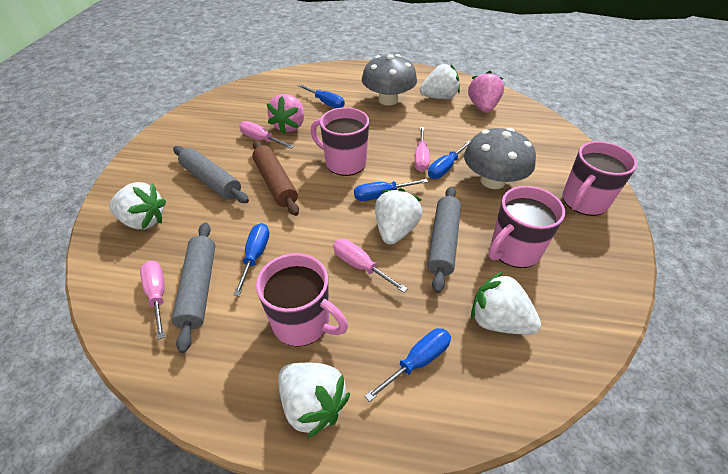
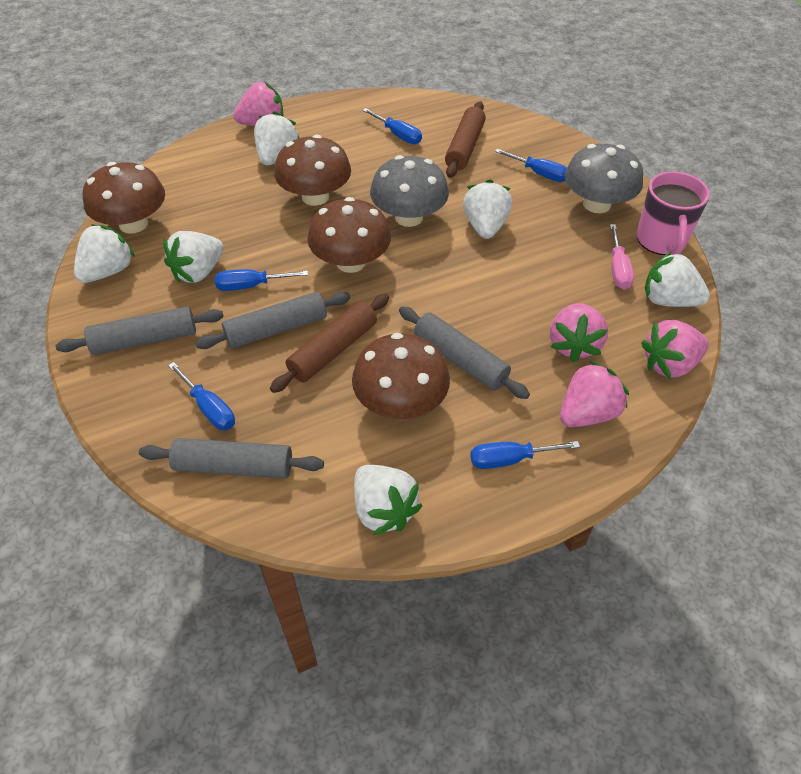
brown mushroom: none = 0 -> [83,162,165,234] [274,134,351,206] [307,197,391,273] [352,333,450,419] = 4
brown rolling pin: [252,140,299,216] = 1 -> [270,294,389,393] [445,101,486,178] = 2
grey rolling pin: [172,223,215,353] [173,146,249,203] [427,186,461,293] = 3 -> [55,306,224,355] [139,438,324,478] [195,292,351,349] [399,306,530,399] = 4
pink mug: [256,253,348,347] [311,107,369,176] [488,186,565,268] [563,141,637,216] = 4 -> [637,171,710,255] = 1
pink screwdriver: [140,261,165,340] [239,121,294,148] [333,239,408,293] [415,127,430,172] = 4 -> [610,224,634,290] = 1
pink strawberry: [267,94,304,134] [468,71,504,113] = 2 -> [233,82,283,126] [550,303,608,362] [560,361,629,427] [641,320,709,379] = 4
white strawberry: [109,182,166,229] [278,363,350,439] [375,188,422,245] [420,64,460,99] [471,272,541,335] = 5 -> [74,224,135,283] [163,231,224,283] [254,111,299,165] [354,465,423,535] [463,180,512,239] [645,251,710,307] = 6

